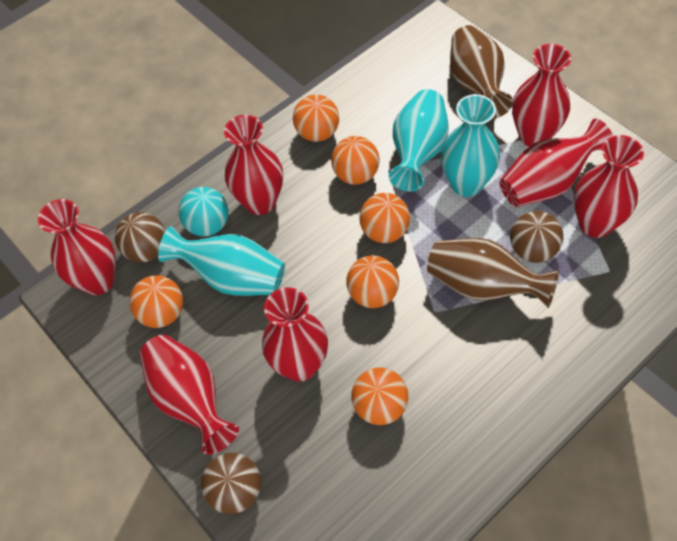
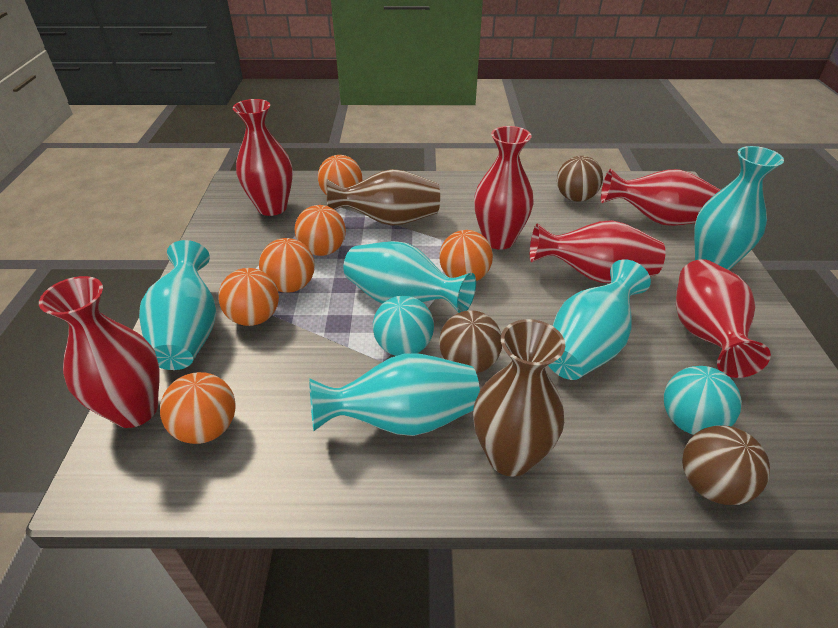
red vase: [38,199,116,295] [140,335,239,455] [224,115,283,215] [262,287,328,382] [499,119,613,207] [512,44,571,147] [574,135,644,238] = 7 -> [39,276,160,428] [233,99,293,216] [474,126,534,250] [530,220,665,283] [601,169,720,226] [676,259,771,378] = 6
turquoise ball: [178,187,229,236] = 1 -> [373,295,434,356] [664,366,742,435] = 2
turquoise vase: [158,226,285,296] [389,89,449,191] [441,94,500,197] = 3 -> [139,240,216,370] [309,353,480,436] [343,241,476,313] [548,259,651,380] [694,146,784,270] = 5

